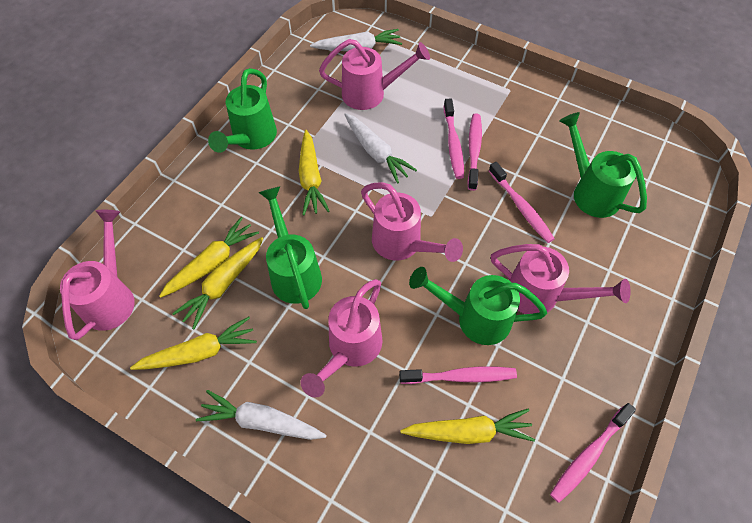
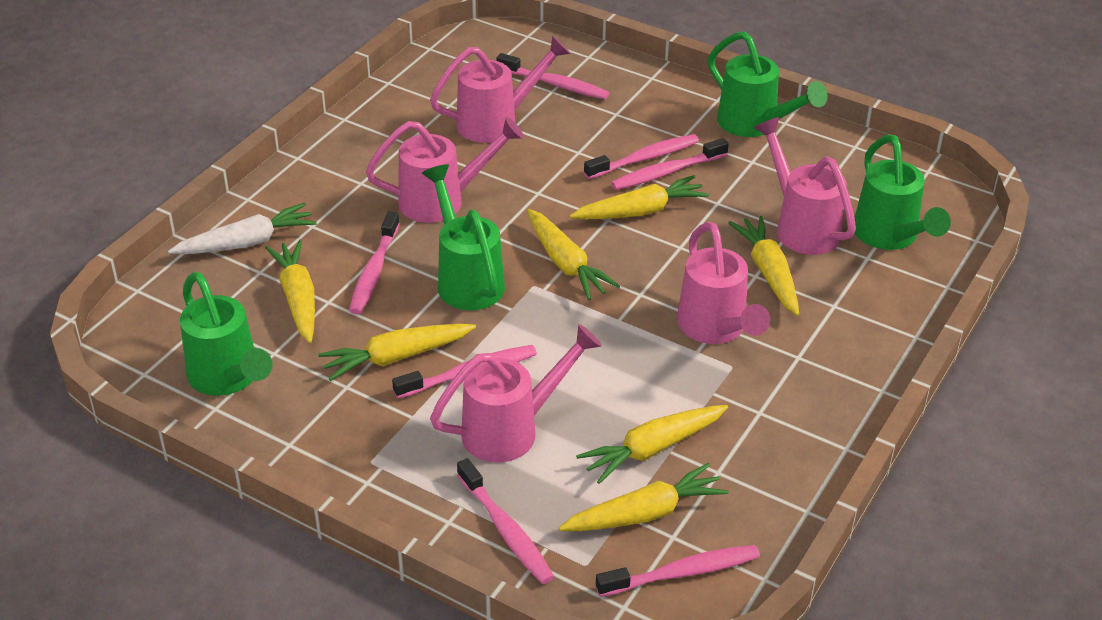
pink toothbrush: [399,366,517,384] [444,99,464,179] [467,113,482,191] [489,162,555,243] [550,403,636,503] = 5 -> [349,211,400,314] [392,345,537,399] [457,458,554,584] [497,53,609,99] [584,134,699,179] [596,545,760,597] [611,138,729,190] = 7
white carrot: [196,390,326,440] [310,29,402,51] [344,113,417,184] = 3 -> [168,203,316,254] = 1
yellow carrot: [130,317,257,370] [159,217,259,297] [172,237,263,329] [299,130,329,215] [400,408,535,444] = 5 -> [265,240,315,343] [318,324,476,381] [527,209,620,300] [558,463,729,531] [570,175,709,219] [576,405,728,484] [728,216,799,316] = 7

